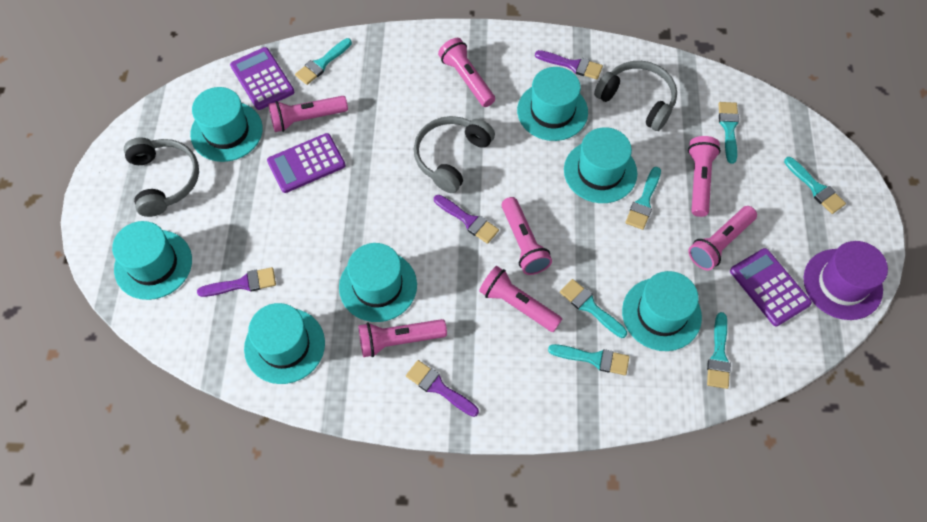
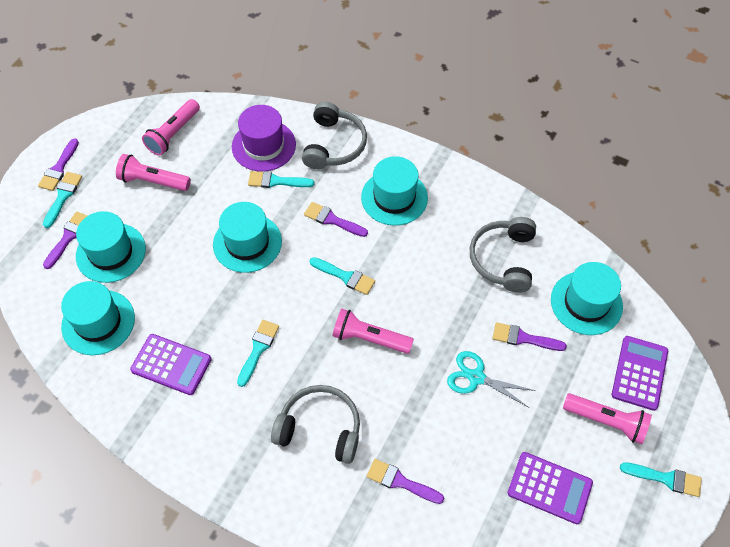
pink flashlight: [268,96,348,132] [358,319,447,357] [438,38,495,107] [479,266,562,332] [501,197,552,275] [688,136,721,217] [688,206,757,270] = 7 -> [116,154,191,191] [142,99,200,156] [333,308,414,354] [563,393,652,444] = 4
purple brush: [197,267,276,297] [406,360,479,417] [434,195,499,244] [535,50,603,80] = 4 -> [38,138,79,191] [43,212,87,269] [304,202,368,237] [367,459,444,504] [493,322,567,351] = 5
turquoise brush: [295,38,352,85] [548,344,629,375] [560,279,627,338] [625,167,661,230] [707,312,731,389] [718,102,739,164] [784,157,846,214] = 7 -> [43,172,82,228] [237,320,279,387] [248,171,314,188] [309,257,375,295] [620,462,702,497] = 5
turquoise hat: [112,221,192,300] [190,87,263,162] [244,303,325,384] [339,243,417,322] [517,67,588,141] [564,127,637,203] [622,271,702,351] = 7 -> [61,281,135,355] [76,211,146,283] [213,202,282,273] [361,156,428,226] [551,262,623,335] = 5
turquoise scissors: none = 0 -> [447,351,535,407] = 1

